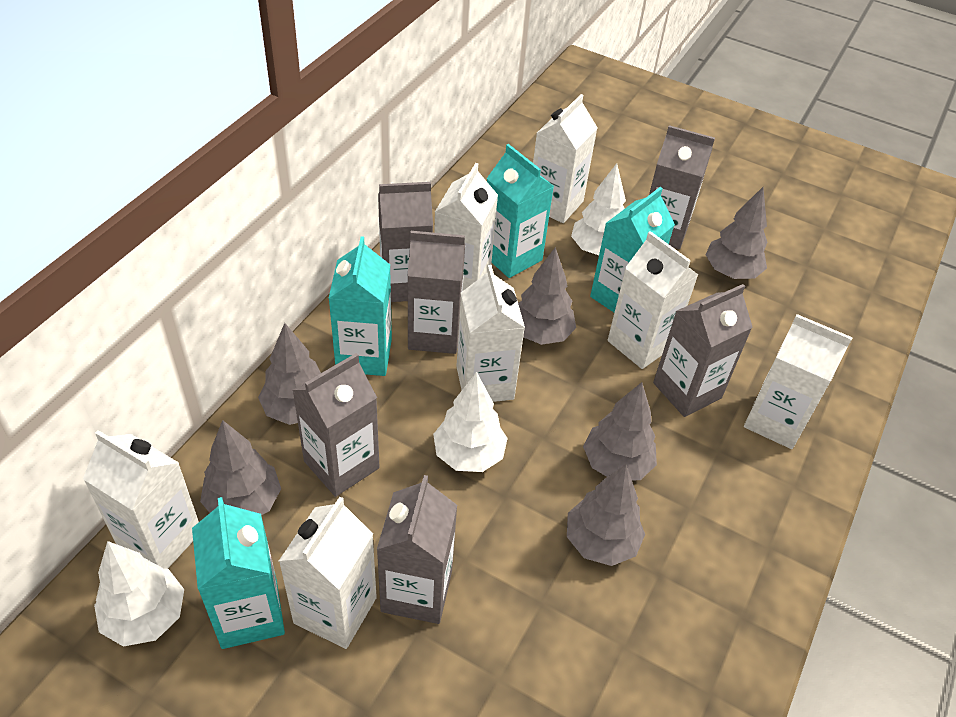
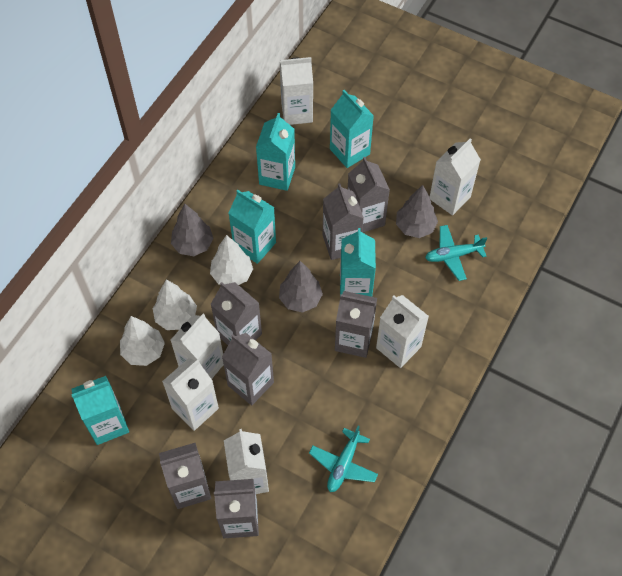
grey carton: [293,353,380,497] [377,475,457,624] [378,182,433,302] [408,231,465,354] [649,125,715,249] [653,284,753,417] = 6 -> [159,443,211,509] [211,282,262,345] [214,479,259,538] [222,333,274,405] [323,183,364,260] [335,291,377,358] [348,157,390,233] = 7
grey tree: [200,420,281,515] [258,323,321,425] [518,247,576,345] [567,464,645,566] [583,382,657,481] [705,187,768,279] = 6 -> [171,204,213,256] [279,261,323,313] [396,185,438,238] = 3
turquoise carton: [192,497,285,649] [329,236,392,376] [487,144,554,278] [590,187,675,312] = 4 -> [71,376,129,445] [229,190,276,264] [256,113,295,191] [330,90,374,168] [340,228,376,297] = 5
turquoise plane: none = 0 -> [309,426,378,492] [425,225,487,281] = 2
white carton: [83,430,199,569] [279,497,377,649] [434,163,498,291] [456,265,525,402] [533,94,598,223] [608,231,698,369] [744,314,853,449] = 7 -> [162,358,219,431] [171,314,224,379] [224,429,269,494] [279,57,313,125] [376,295,429,368] [430,138,481,215] = 6

